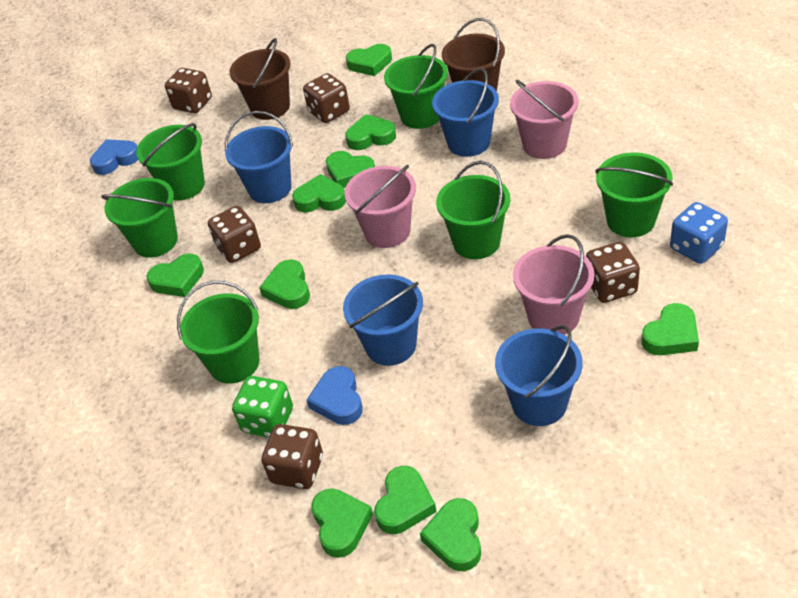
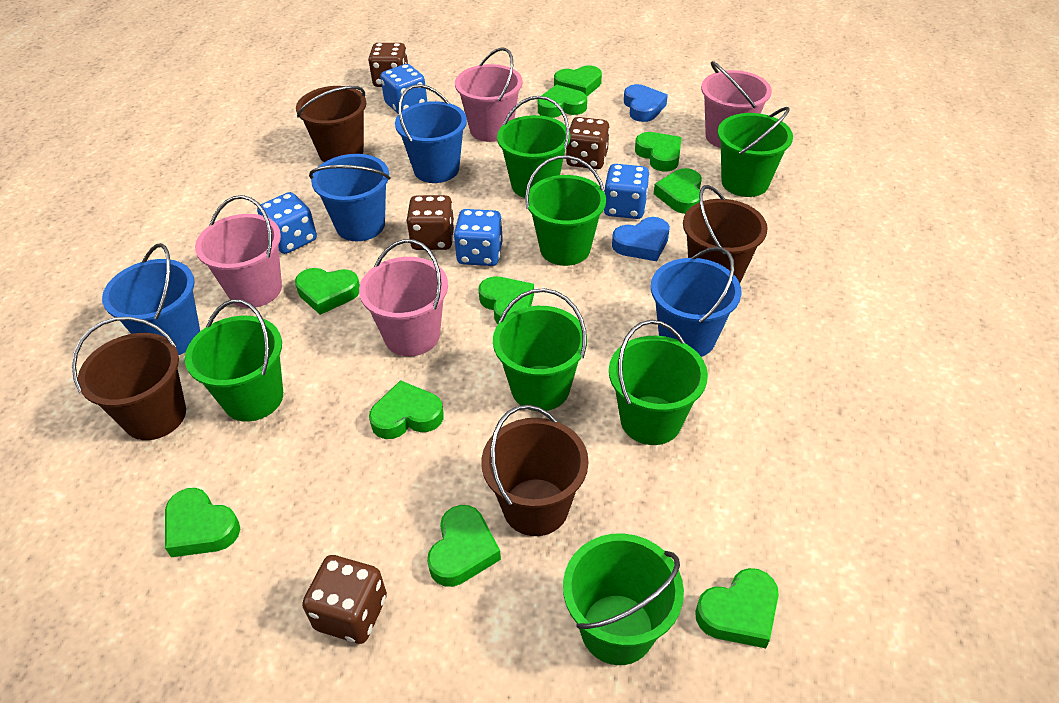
blue dice: [670,202,728,264] = 1 -> [257,192,317,254] [380,64,427,114] [454,209,503,266] [604,164,650,219] = 4
brown bucket: [229,38,291,120] [442,18,505,91] = 2 -> [72,317,186,440] [296,86,366,162] [481,405,588,536] [683,185,768,283] = 4
brown dice: [165,68,212,113] [208,206,261,263] [261,424,323,489] [303,73,350,123] [586,242,640,303] = 5 -> [302,555,387,644] [369,43,408,87] [406,195,455,250] [566,117,610,169] = 4
green bucket: [101,178,178,258] [136,123,205,201] [177,281,259,384] [384,44,448,129] [436,161,510,259] [595,152,673,237] = 6 -> [185,299,283,422] [493,288,587,411] [497,96,571,198] [525,155,606,266] [563,533,684,665] [609,320,708,445] [718,107,793,197] = 7
green dice: [232,376,293,438] = 1 -> none = 0
pink bucket: [345,165,416,248] [510,80,579,159] [513,234,595,335] = 3 -> [195,195,282,308] [359,239,448,356] [455,47,523,142] [701,61,772,148] = 4

